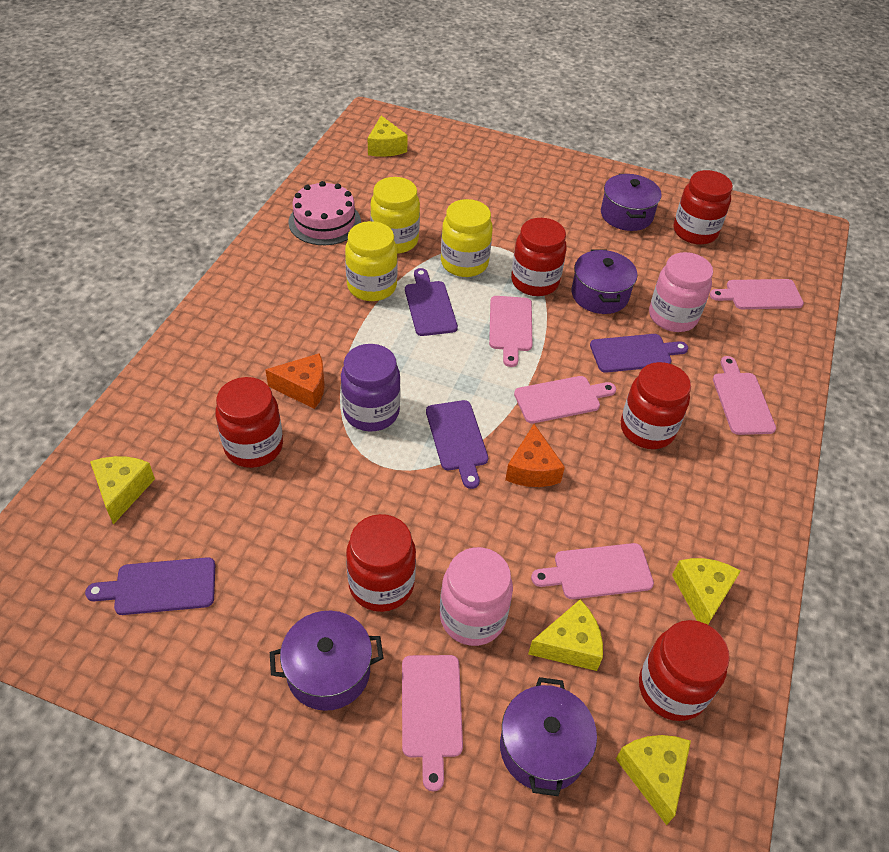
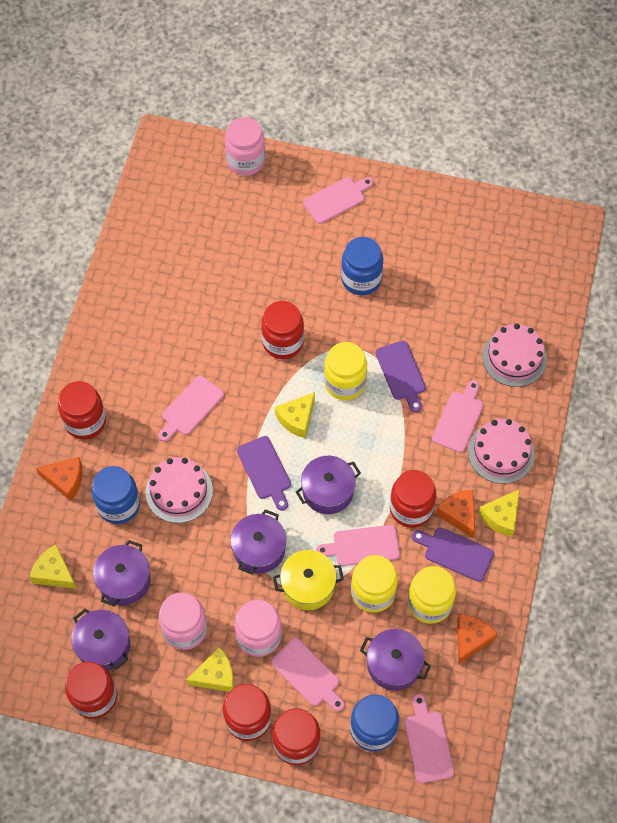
blue jar: none = 0 -> [92,466,140,524] [341,237,383,295] [350,694,399,751] = 3
orange cheese: [265,353,325,409] [505,424,565,487] = 2 -> [36,457,83,501] [436,490,475,538] [457,614,497,664] = 3
pink cake: [288,181,361,245] = 1 -> [146,457,213,523] [468,419,535,484] [482,324,547,387] = 3
pink jar: [440,547,513,646] [649,252,713,332] = 2 -> [158,592,207,650] [225,117,265,176] [234,600,282,657] = 3
purple cutting board: [85,557,215,615] [405,268,458,336] [426,400,488,489] [590,334,688,373] = 4 -> [237,436,291,511] [375,341,426,412] [412,528,494,582] = 3
purple jar: [341,344,401,432] = 1 -> none = 0
purple pot: [270,611,383,711] [500,677,597,796] [571,249,637,314] [601,174,662,231] = 4 -> [71,609,130,670] [93,540,151,607] [230,509,286,574] [296,456,361,514] [360,629,431,691] = 5
yellow cheese: [90,456,155,525] [368,116,408,157] [528,599,603,671] [616,735,691,825] [672,558,741,625] = 5 -> [29,545,77,589] [186,647,234,692] [275,392,315,438] [478,489,520,537] = 4
yellow pot: none = 0 -> [273,550,344,610] = 1

